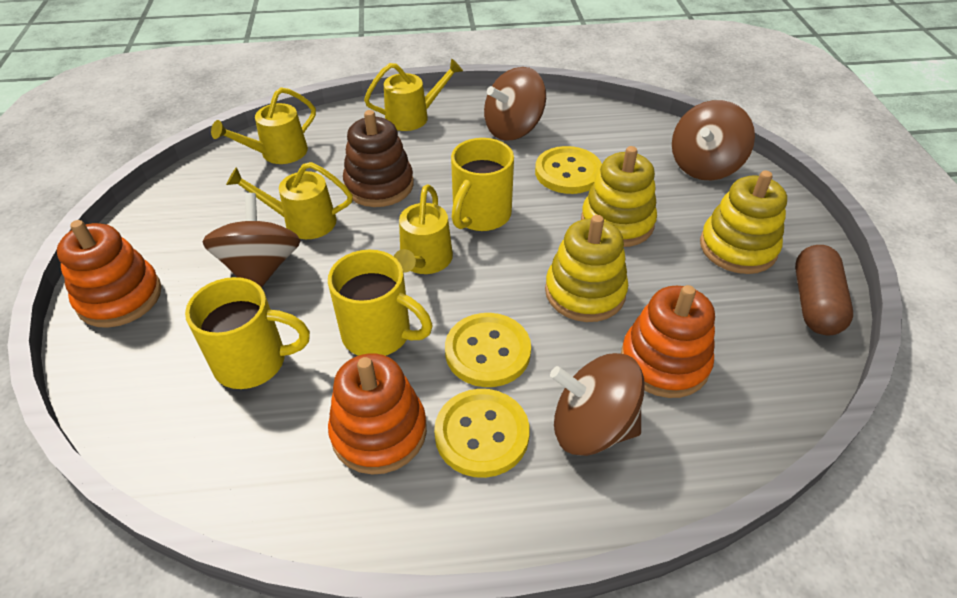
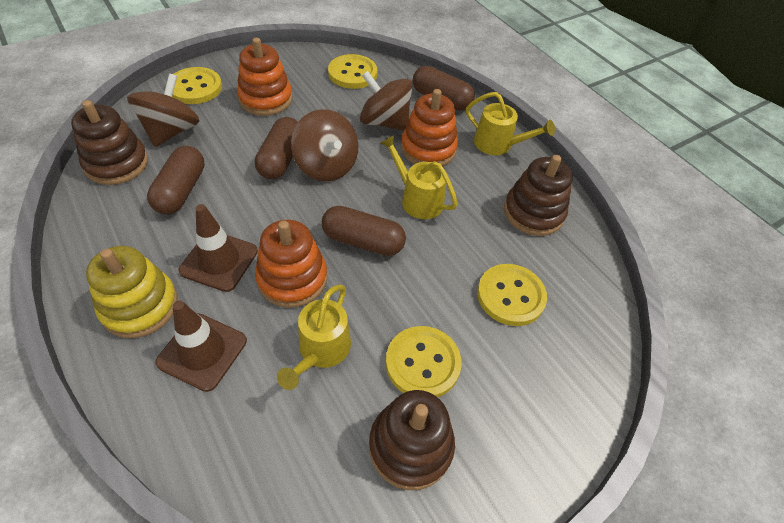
brown capsule: [795,245,853,336] = 1 -> [147,146,205,214] [255,117,298,179] [322,206,406,256] [413,66,475,111] = 4
brown spinning top: [203,193,301,288] [484,67,546,141] [550,353,645,456] [672,100,755,180] = 4 -> [127,73,199,147] [291,109,358,181] [360,71,413,131] = 3
brown stacking toy: [343,110,414,207] = 1 -> [71,100,148,185] [369,390,455,490] [504,155,573,236] = 3
brown traffic cone: none = 0 -> [155,300,247,392] [179,204,258,292] = 2
yellow button: [434,389,530,478] [445,313,531,387] [535,146,602,194] = 3 -> [172,67,222,104] [328,54,377,89] [386,326,462,397] [477,264,547,326] = 4
yellow mug: [185,277,310,389] [328,250,432,356] [451,138,514,231] = 3 -> none = 0
yellow stacking toy: [545,215,628,322] [581,146,657,247] [700,170,787,274] = 3 -> [86,246,178,338] = 1
yellow watering can: [211,87,316,164] [226,162,353,239] [364,58,463,131] [394,184,453,274] = 4 -> [277,285,351,390] [380,135,458,219] [466,92,555,155] = 3

